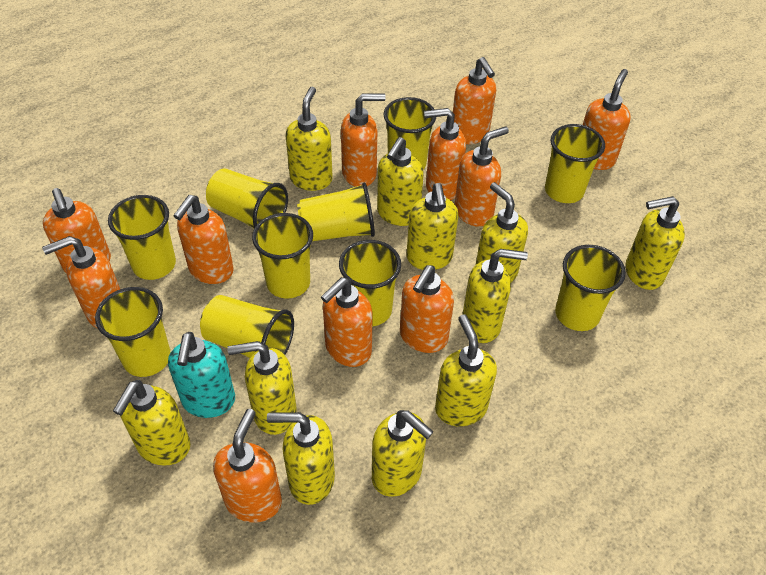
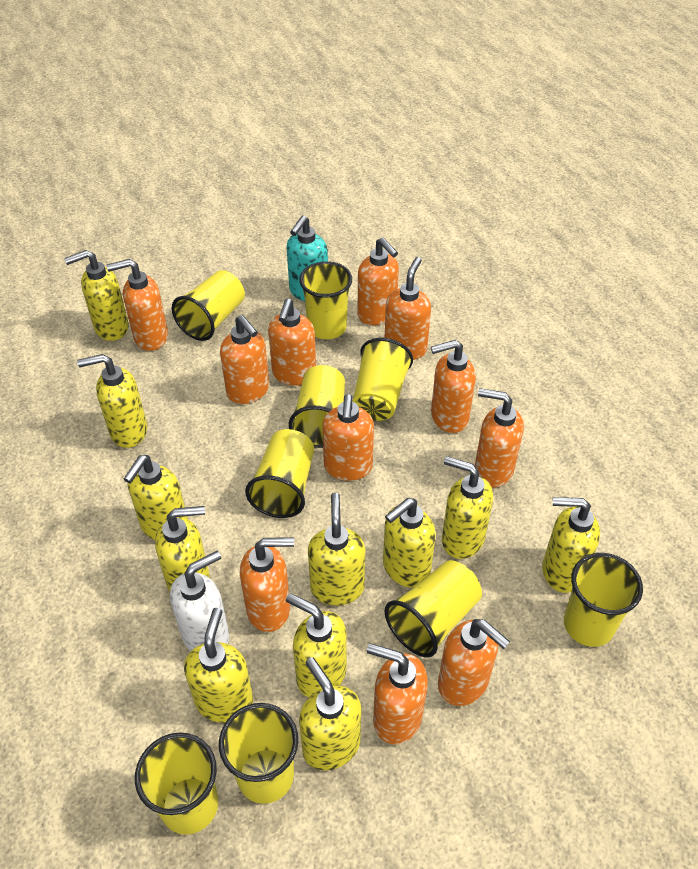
white soap dispenser: none = 0 -> [170,551,229,651] = 1
yellow cup: [95,287,171,377] [108,195,176,280] [200,295,294,358] [206,169,288,228] [252,213,313,299] [297,183,375,241] [339,240,401,326] [384,97,436,170] [545,124,605,203] [555,245,626,331] = 10 -> [135,732,218,835] [172,270,245,341] [219,703,298,804] [245,429,314,518] [289,365,345,448] [299,261,352,339] [352,338,413,421] [385,560,482,657] [564,553,643,647] = 9

